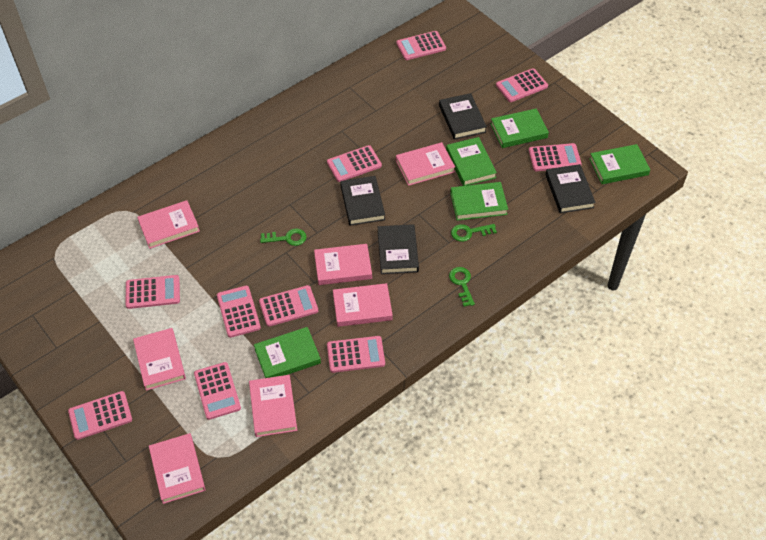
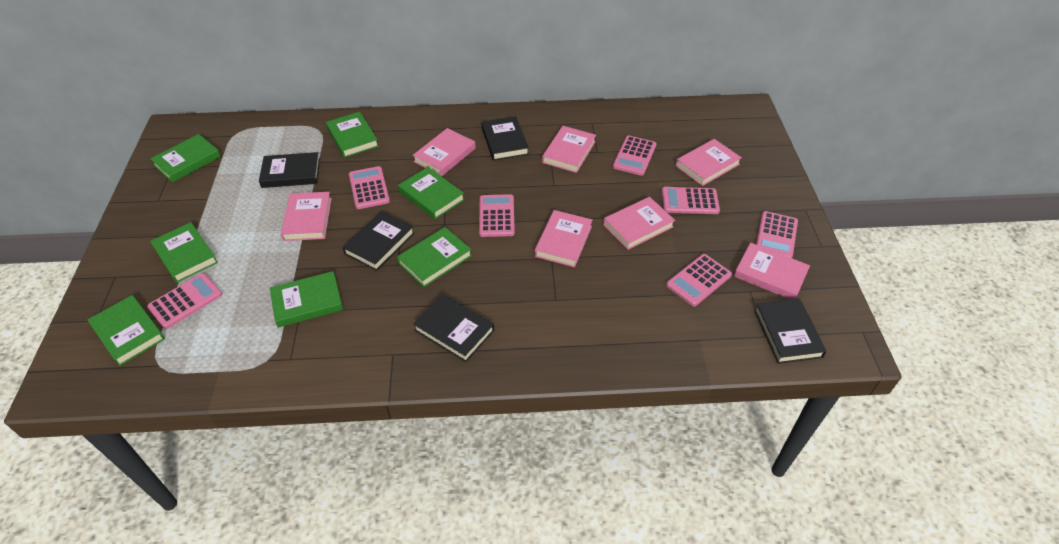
black book: [340,176,385,226] [378,224,419,274] [439,93,487,139] [545,164,596,213] = 4 -> [259,152,320,188] [342,211,414,271] [413,295,494,362] [481,116,529,161] [754,298,827,364] = 5
green book: [254,327,321,378] [446,137,497,186] [450,182,508,221] [491,109,549,148] [589,144,650,184] = 5 -> [87,295,165,366] [150,134,221,183] [150,222,218,283] [270,271,343,328] [326,112,379,158] [397,227,472,287] [398,167,465,219] = 7
green key: [260,228,306,246] [449,267,475,307] [451,224,497,242] = 3 -> none = 0
pink calculator: [68,391,132,440] [125,275,180,309] [194,362,241,420] [217,286,261,338] [259,285,318,327] [327,145,382,182] [327,336,385,373] [396,31,446,60] [496,68,548,102] [529,143,582,171] = 10 -> [147,273,222,329] [349,166,390,209] [479,194,515,237] [613,136,656,176] [662,187,720,214] [666,254,732,306] [756,211,798,258] = 7

